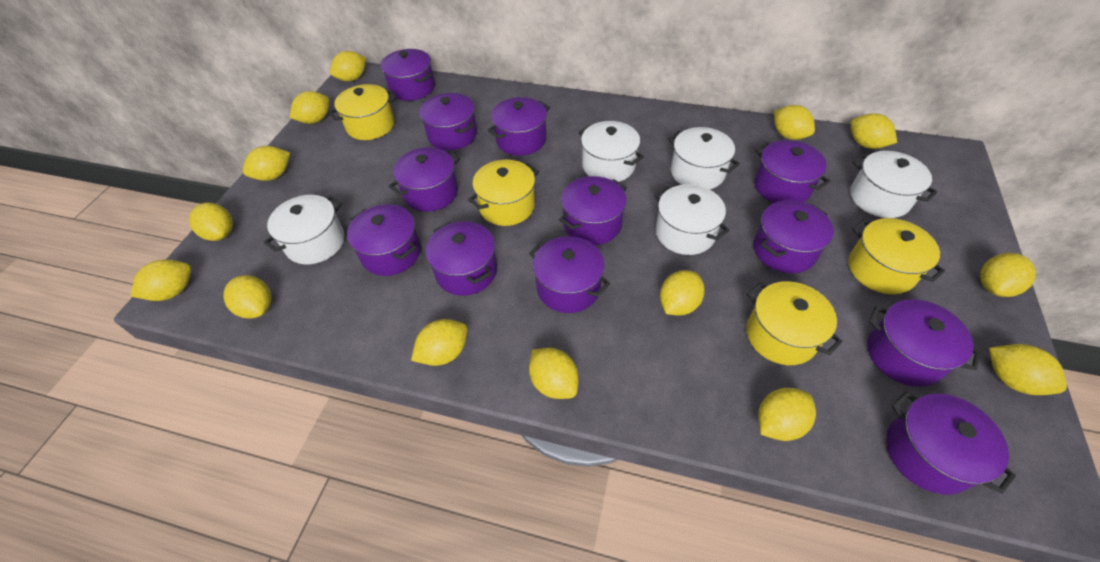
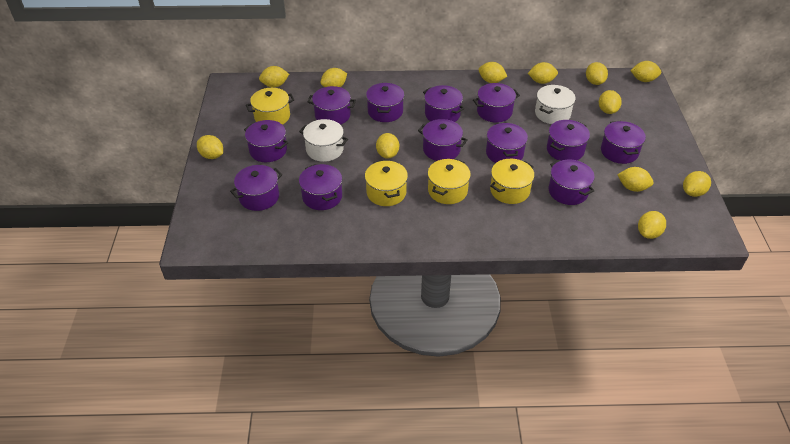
white pot: [264,195,345,265] [579,121,644,182] [654,184,729,255] [668,127,740,189] [850,151,937,218] = 5 -> [299,119,348,162] [535,85,576,124] = 2
yellow lemon: [131,259,191,301] [189,202,233,241] [223,275,272,319] [243,146,290,181] [290,91,330,124] [330,51,366,81] [411,319,468,366] [529,348,579,399] [660,270,705,316] [758,388,816,441] [774,105,815,140] [851,113,897,149] [980,253,1036,297] [989,344,1067,395] = 14 -> [197,135,223,159] [259,66,289,88] [320,68,347,87] [376,133,399,159] [479,62,507,83] [528,62,558,84] [586,62,608,85] [599,90,622,114] [617,167,654,192] [630,61,661,82] [638,211,666,239] [683,171,711,197] = 12

